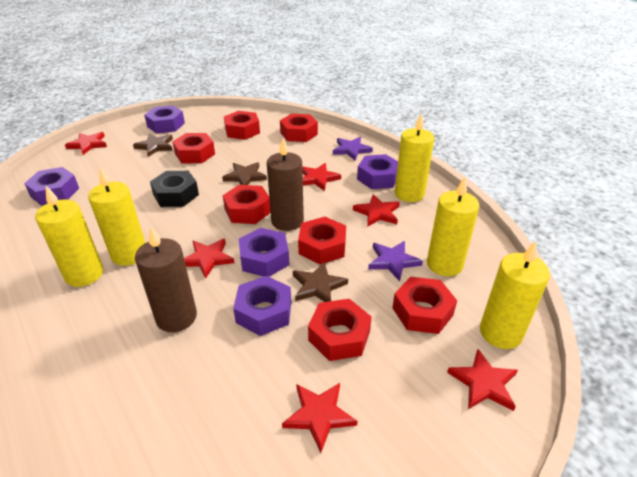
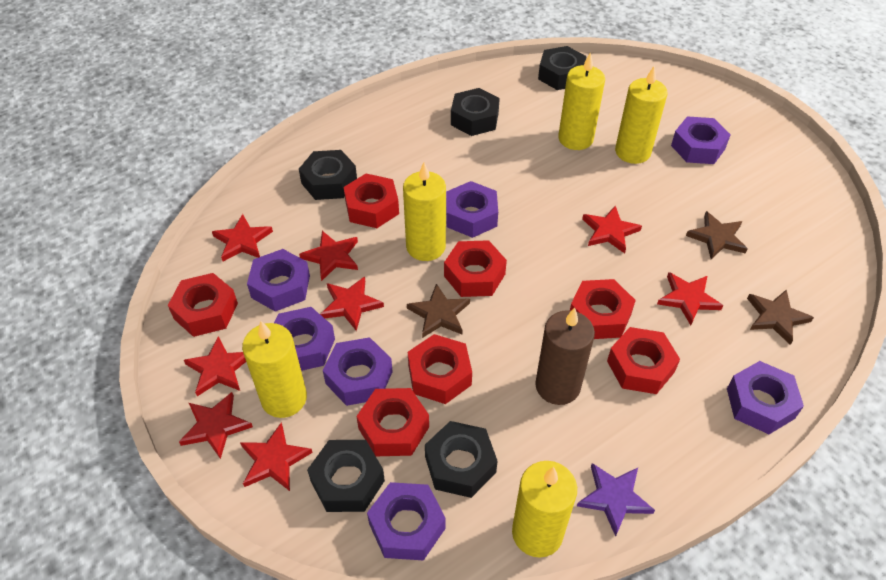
black nut: [150,171,199,207] = 1 -> [299,150,357,200] [307,440,385,512] [425,421,498,498] [451,88,500,136] [538,46,587,90] = 5
brown candle: [135,226,197,332] [267,138,304,231] = 2 -> [535,307,595,405] = 1
purple nut: [24,167,79,206] [144,105,185,134] [233,276,291,336] [239,228,290,277] [357,154,398,189] = 5 -> [247,249,310,312] [274,307,335,371] [323,337,393,406] [367,482,446,561] [446,181,498,238] [671,116,731,164] [727,361,804,434] = 7
purple star: [333,137,373,160] [368,241,423,281] = 2 -> [577,463,655,537] = 1
red star: [65,132,107,155] [184,239,234,279] [282,383,358,453] [302,163,341,191] [353,194,400,227] [447,349,518,411] = 6 -> [179,392,253,459] [184,336,246,396] [212,214,273,261] [240,422,313,491] [299,231,358,281] [320,276,384,331] [582,205,642,253] [657,272,723,325] = 8

